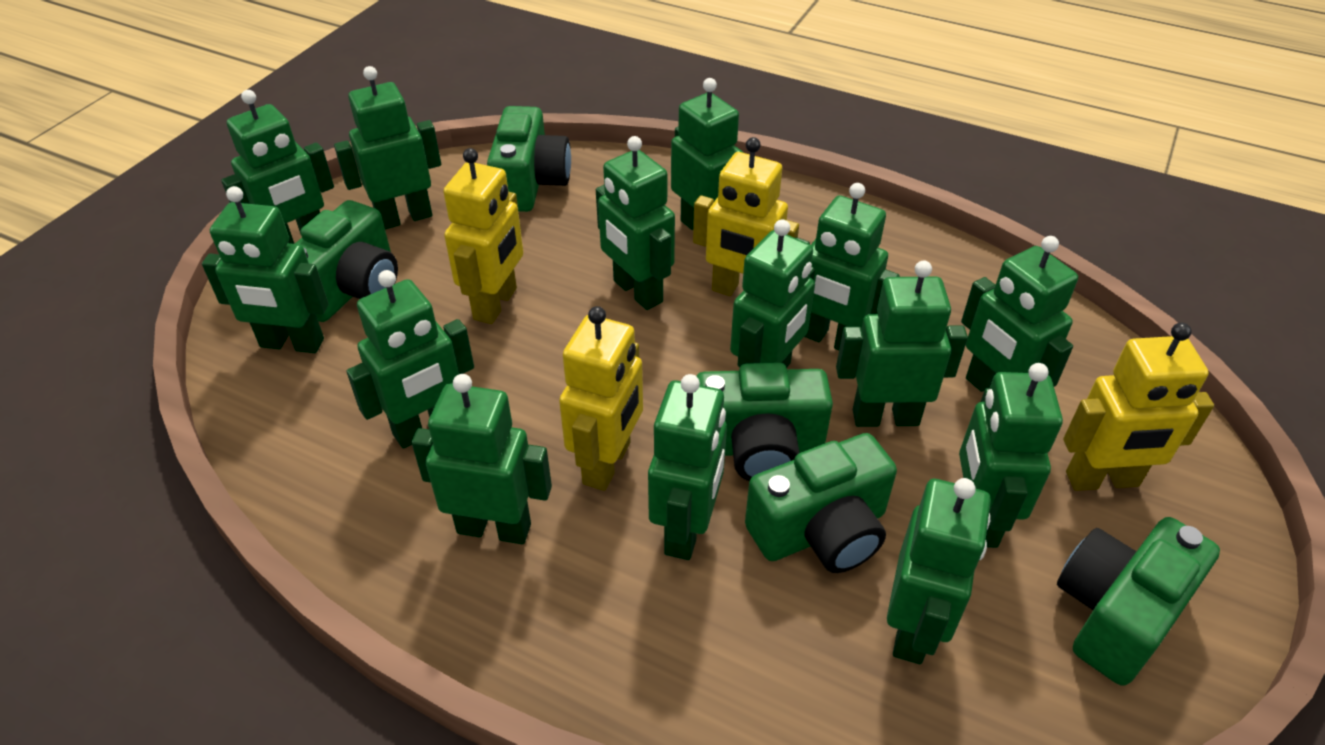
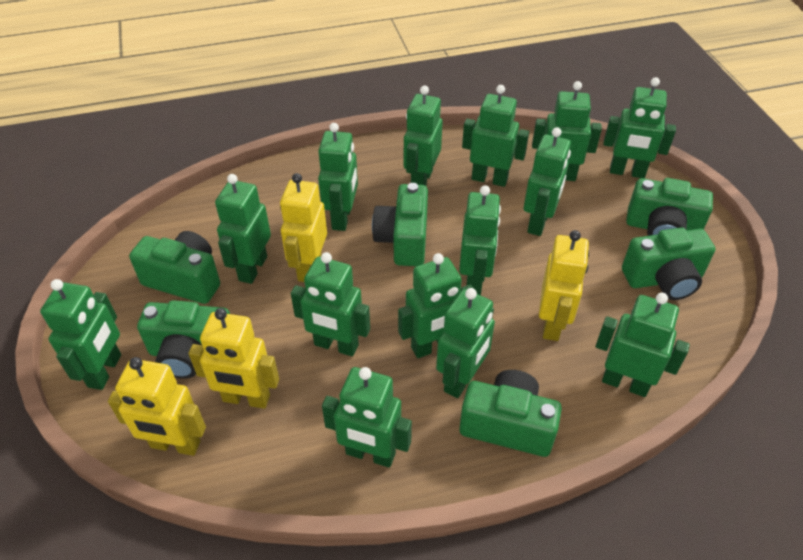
green camera: [295,200,398,322] [487,106,571,212] [696,363,833,481] [745,433,897,573] [1057,517,1220,686] = 5 -> [129,231,220,304] [137,300,230,379] [372,183,428,266] [459,370,562,457] [622,227,716,300] [626,178,713,236] = 6

